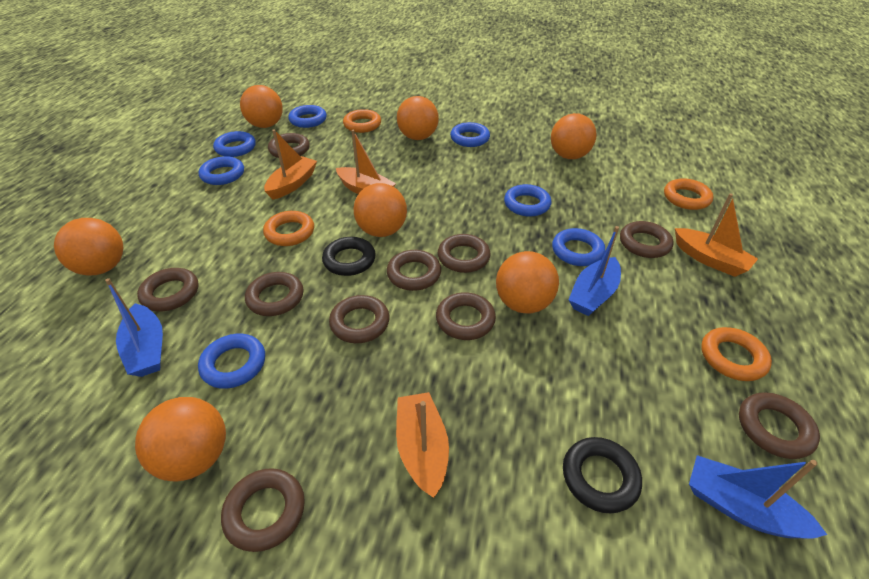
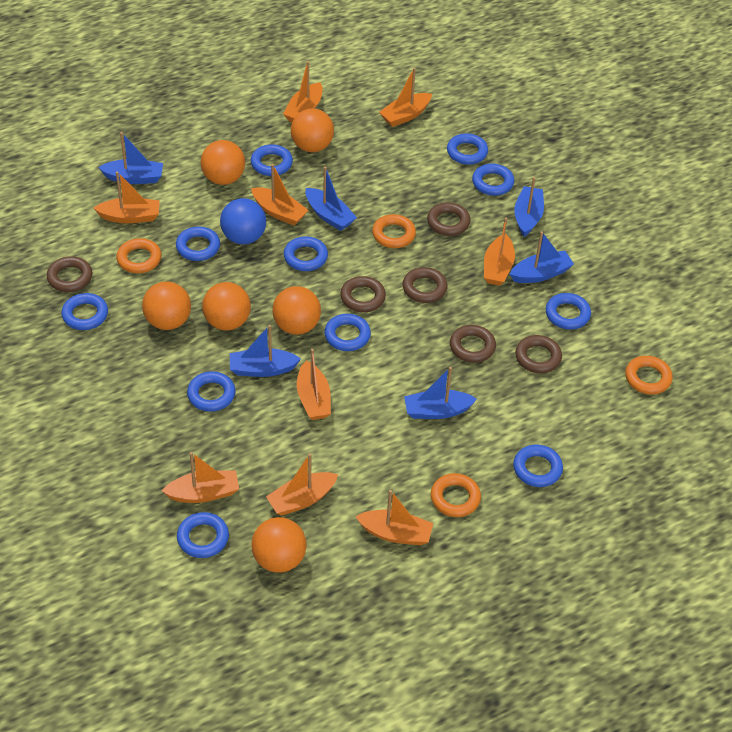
black ring: [322,237,376,276] [563,437,642,513] = 2 -> none = 0
blue ball: none = 0 -> [220,198,266,245] = 1
blue boat: [105,278,163,377] [569,226,621,316] [689,455,827,539] = 3 -> [98,132,163,184] [230,325,301,377] [306,167,357,231] [404,367,477,419] [510,231,574,283] [514,177,544,237] = 6
blue ring: [198,334,265,389] [199,156,244,185] [213,131,256,157] [288,105,327,128] [450,122,490,147] [504,184,552,217] [552,228,605,266] = 7 -> [61,293,108,330] [176,226,220,261] [177,512,229,558] [187,371,235,412] [251,144,293,176] [284,236,328,271] [324,314,371,351] [447,133,488,165] [472,164,514,196] [513,445,563,487] [546,293,591,329] = 11
brown ring: [137,268,198,311] [221,468,305,552] [245,272,303,316] [268,133,310,158] [329,295,390,343] [387,250,441,291] [436,292,496,340] [438,234,490,273] [620,221,673,258] [739,392,820,459] = 10 -> [47,256,92,292] [340,276,386,312] [403,267,448,303] [427,202,470,236] [450,325,496,363] [515,335,562,373] = 6
orange ball: [54,218,124,276] [135,397,226,482] [240,85,283,128] [354,183,407,237] [397,96,439,140] [496,251,559,313] [551,113,597,159] = 7 -> [142,282,191,330] [201,140,245,185] [202,282,251,331] [251,517,307,573] [272,286,321,335] [291,108,334,152] = 6
orange boat: [264,129,317,199] [336,130,396,194] [396,392,449,498] [675,193,758,277] = 4 -> [94,171,160,223] [162,452,239,503] [251,164,309,226] [266,453,338,516] [283,61,323,122] [297,349,331,420] [355,490,433,545] [379,68,432,127] [484,218,515,286] = 9

